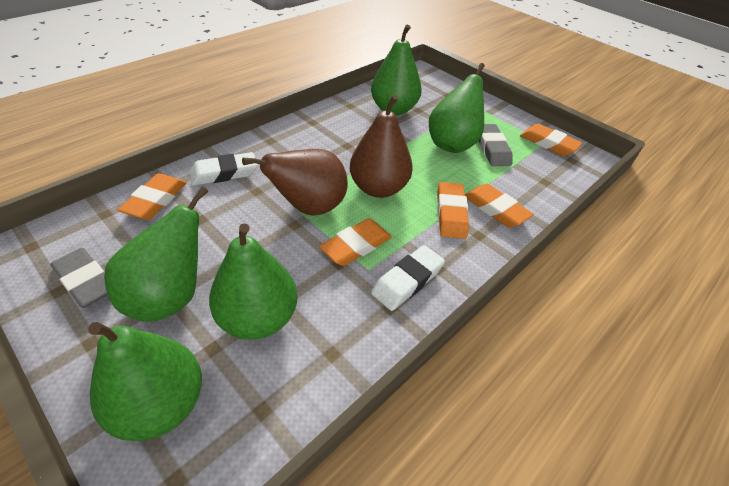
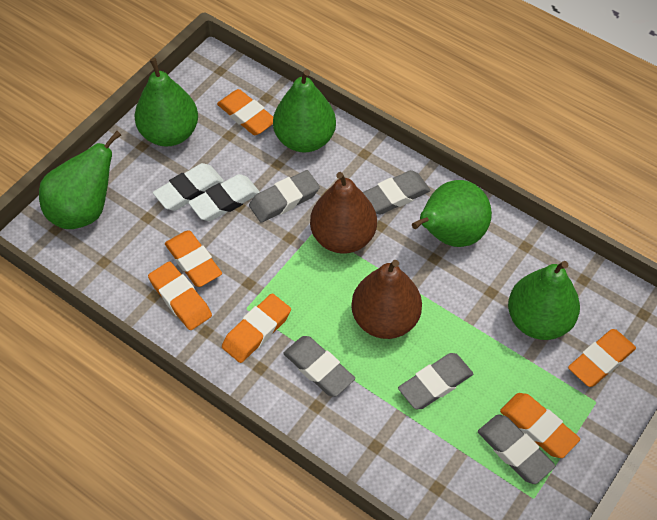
grey eraser: [50,248,108,308] [479,124,513,166] = 2 -> [249,170,320,223] [283,336,355,397] [363,170,431,215] [398,353,473,409] [478,415,556,484] = 5
orange eraser: [118,173,187,220] [319,218,392,266] [437,182,469,239] [465,183,534,227] [520,124,583,156] = 5 -> [148,261,212,330] [165,231,222,287] [217,89,273,135] [222,293,291,363] [500,393,580,458] [568,329,636,387] = 6

